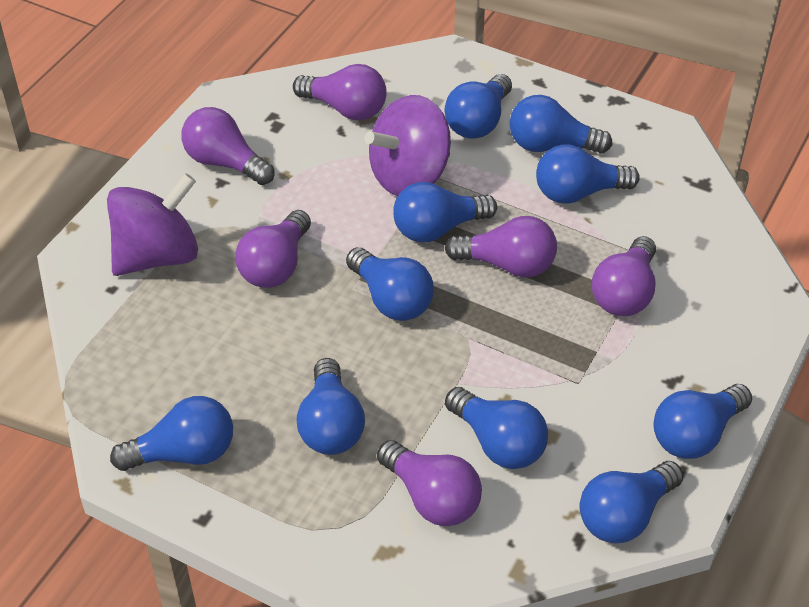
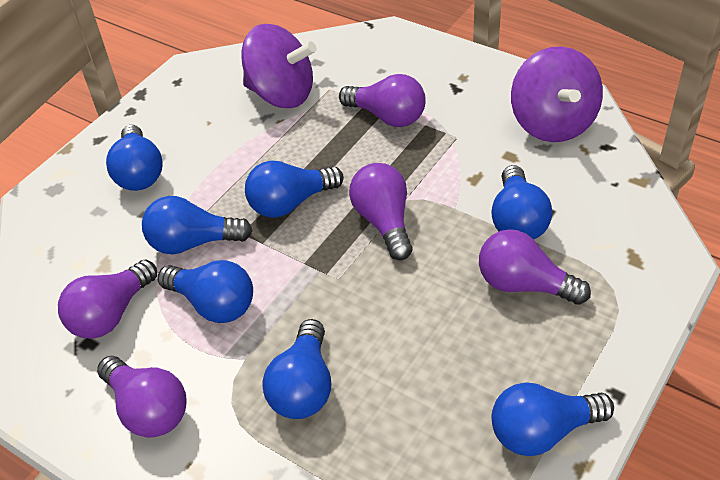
blue light bulb: [110,396,233,471] [297,358,365,455] [346,247,434,321] [393,182,497,242] [445,74,512,139] [445,387,548,469] [509,95,612,154] [536,145,640,204] [579,461,683,543] [653,384,752,459] = 10 -> [106,125,163,191] [142,196,253,254] [158,260,253,323] [245,160,344,218] [262,319,332,419] [491,165,552,239] [492,382,614,456] = 7
purple light bulb: [181,107,275,185] [235,210,311,288] [293,64,387,120] [377,440,482,526] [445,216,557,278] [592,236,656,316] = 6 -> [58,260,157,338] [97,356,187,438] [339,74,426,127] [349,163,413,260] [479,229,591,305] = 5

